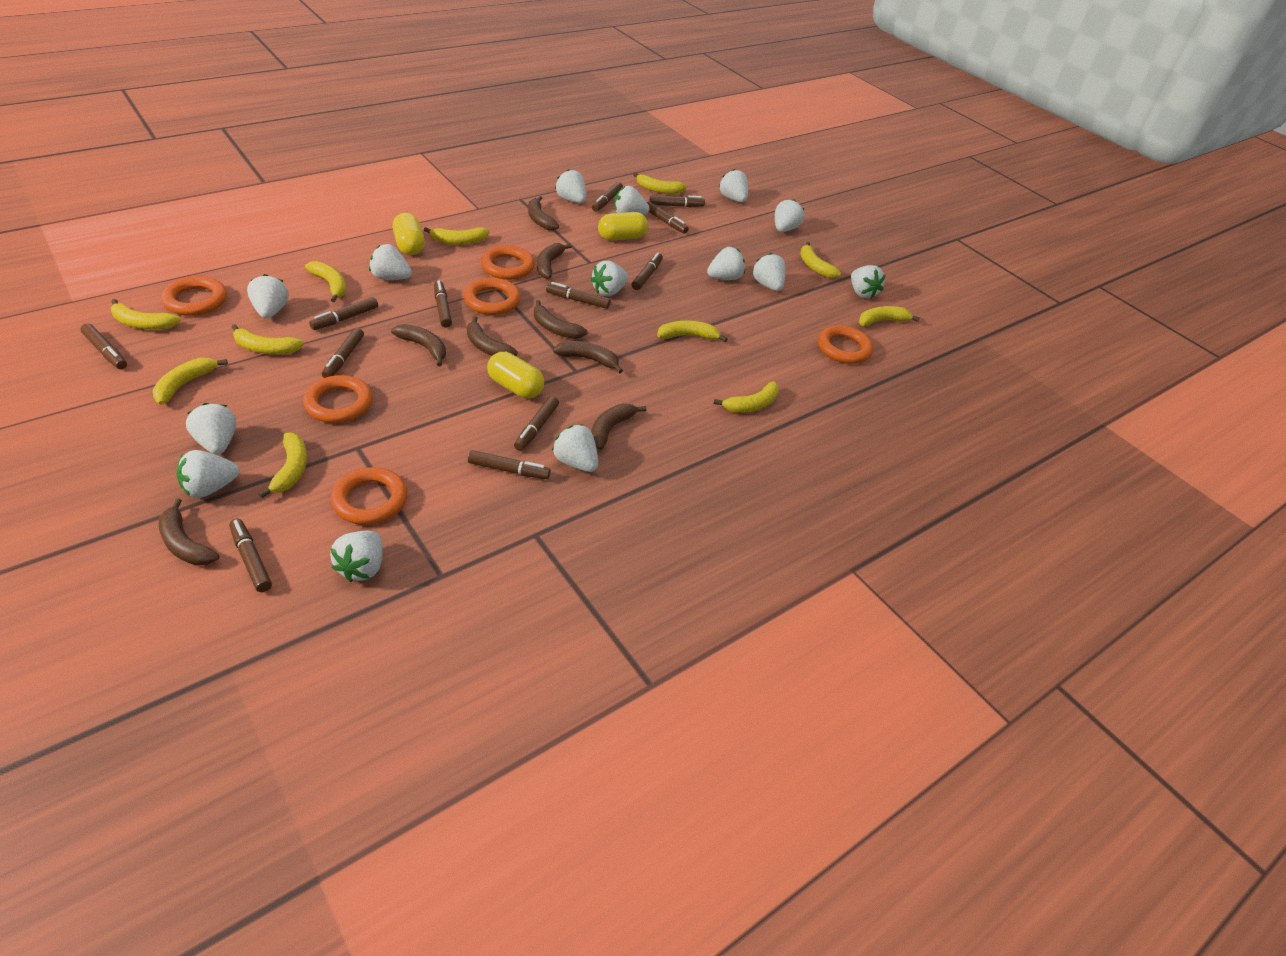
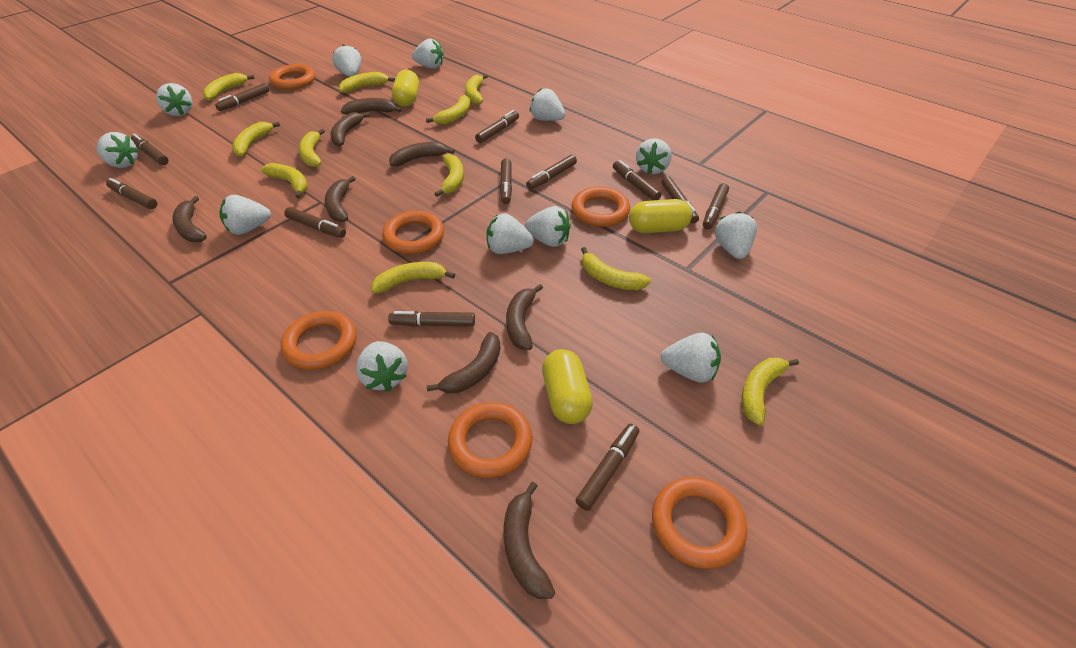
white strawberry: [177,450,239,498] [186,403,236,455] [247,274,289,319] [330,531,383,582] [369,244,412,280] [552,424,598,472] [555,169,586,203] [590,261,628,296] [614,186,649,215] [707,247,745,280] [719,169,748,202] [752,253,786,291] [775,199,804,232] [851,265,886,299] = 14 -> [97,132,139,168] [156,83,192,116] [219,195,271,235] [332,44,361,77] [356,341,408,391] [412,38,444,69] [487,213,534,254] [525,206,571,247] [530,88,565,121] [636,138,672,175] [661,333,721,383] [715,212,757,259] = 12

